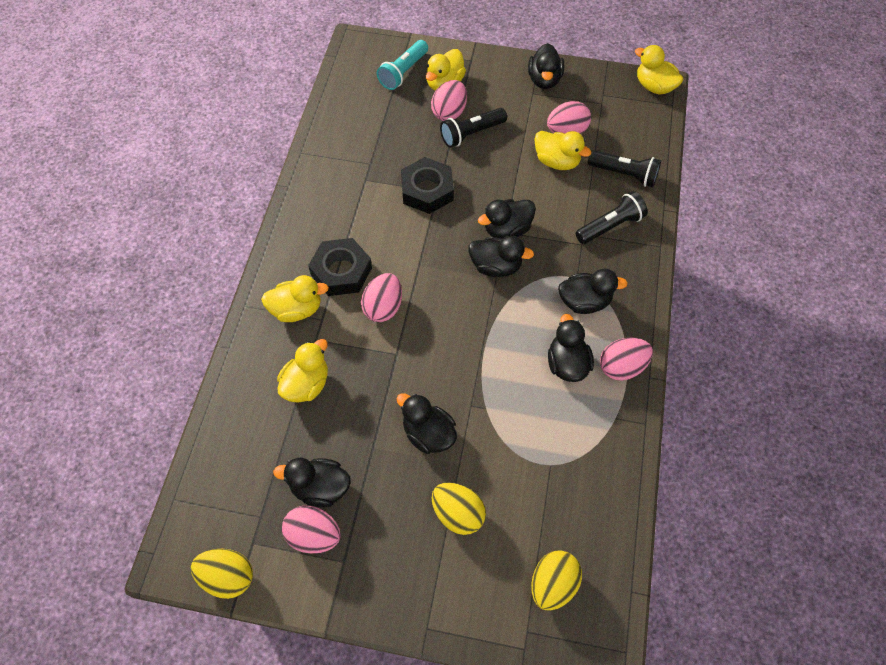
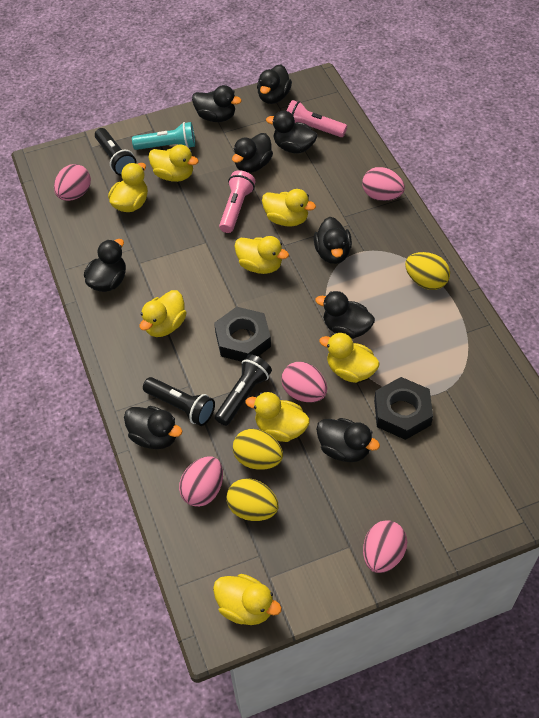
black duck: [273,458,351,508] [396,393,457,454] [468,235,534,277] [478,199,536,239] [528,43,564,89] [548,314,594,382] [558,269,628,314] = 7 -> [84,239,126,292] [124,406,182,449] [192,85,242,122] [232,133,273,173] [257,65,292,104] [266,111,317,153] [314,217,352,264] [315,291,375,339] [316,418,380,462] = 9
pink flashlight: none = 0 -> [219,170,256,233] [287,100,347,137] = 2
yellow duck: [261,275,329,322] [277,339,328,403] [426,49,466,91] [534,131,591,170] [635,45,684,95] = 5 -> [108,163,148,212] [140,290,186,337] [148,144,199,182] [213,574,282,625] [234,236,289,274] [246,392,310,442] [262,189,316,227] [319,333,380,383] = 8

